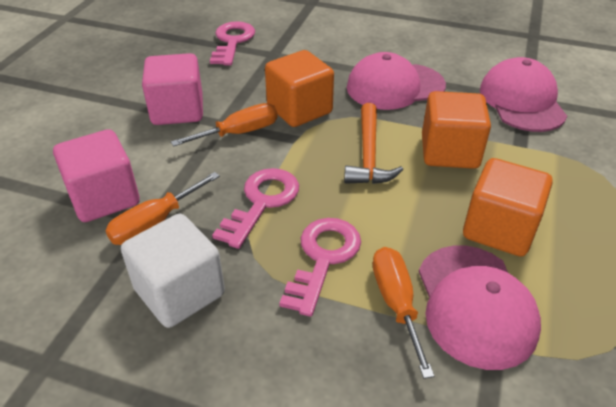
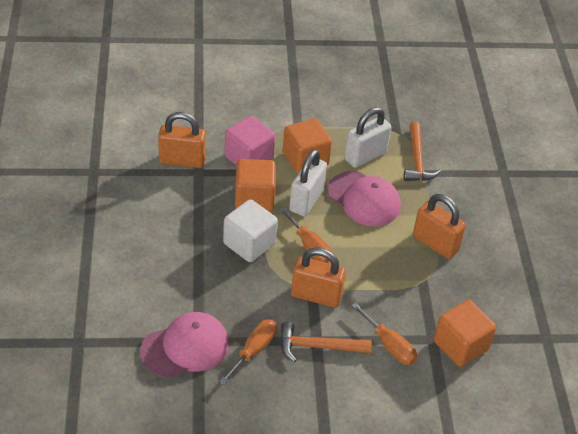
orange hammer: [344,103,403,184] = 1 -> [281,322,372,362] [404,122,441,181] = 2
orange padlock: none = 0 -> [158,112,206,168] [291,247,346,308] [413,194,466,259] = 3
pink cap: [347,52,446,110] [419,246,541,370] [480,57,567,132] = 3 -> [140,312,229,378] [327,171,401,226] = 2
pink cube: [53,129,140,222] [142,53,203,125] = 2 -> [224,116,275,165] = 1
pink key: [210,21,255,65] [212,168,299,249] [279,218,361,317] = 3 -> none = 0
white padlock: none = 0 -> [289,149,327,216] [344,107,391,168] = 2

